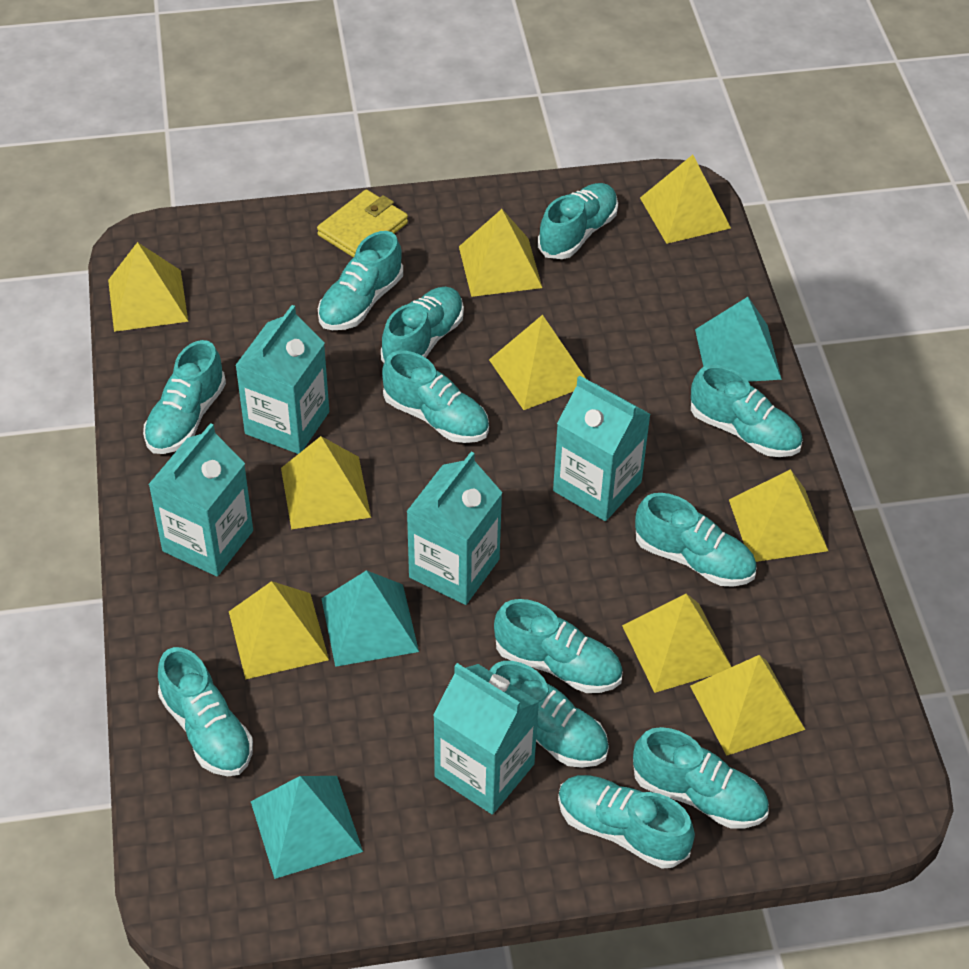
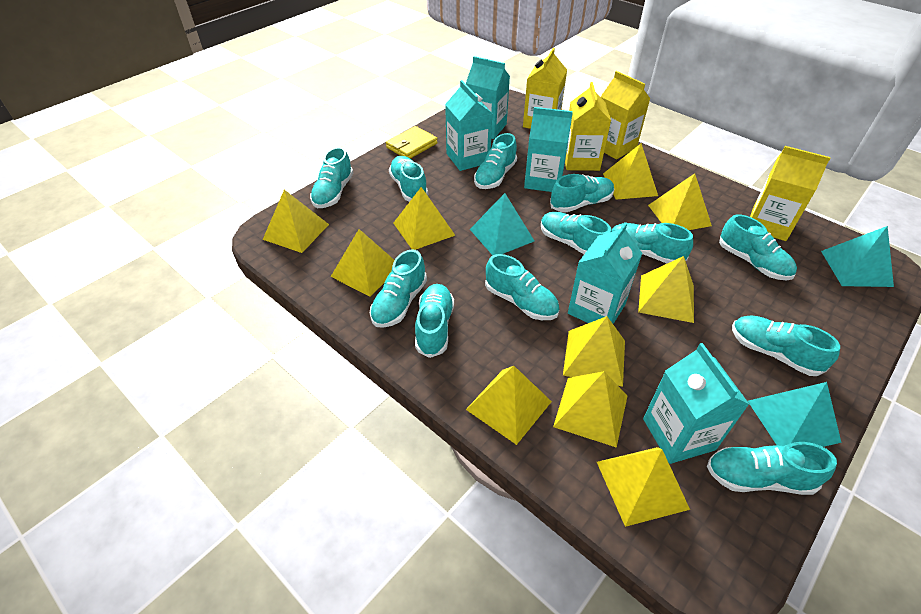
yellow carton: none = 0 -> [523,48,567,129] [565,82,611,171] [601,71,650,159] [750,146,831,241] = 4
yellow pyramid: [108,242,188,332] [229,581,329,679] [281,436,371,529] [459,209,542,297] [489,315,586,410] [622,594,732,693] [640,155,731,244] [690,655,805,756] [729,469,828,562] = 9 -> [263,190,329,253] [331,229,395,297] [393,187,455,250] [466,366,552,445] [553,371,627,448] [563,316,625,387] [597,447,690,527] [603,143,658,200] [638,256,694,323] [648,173,712,230] = 10

